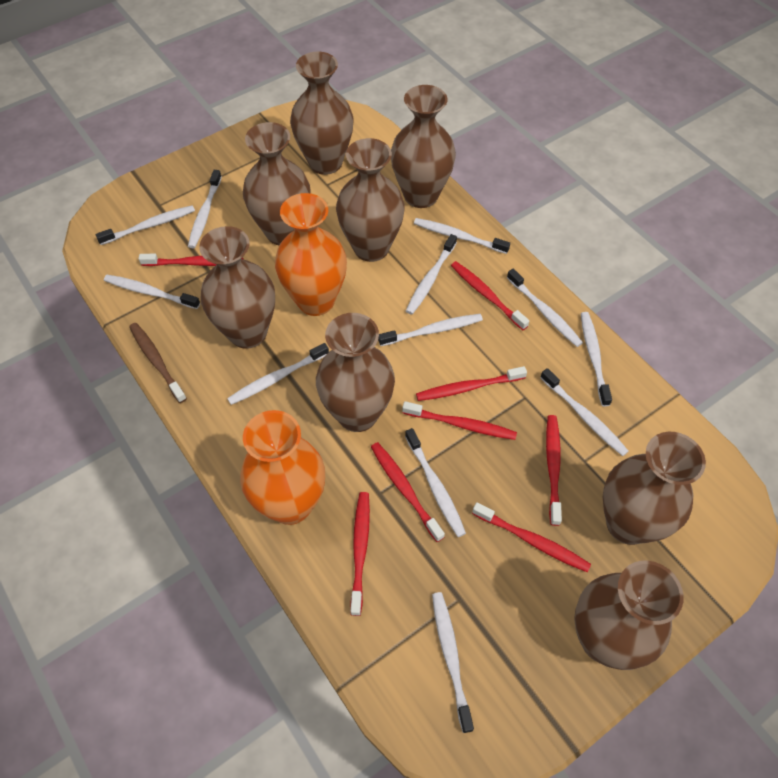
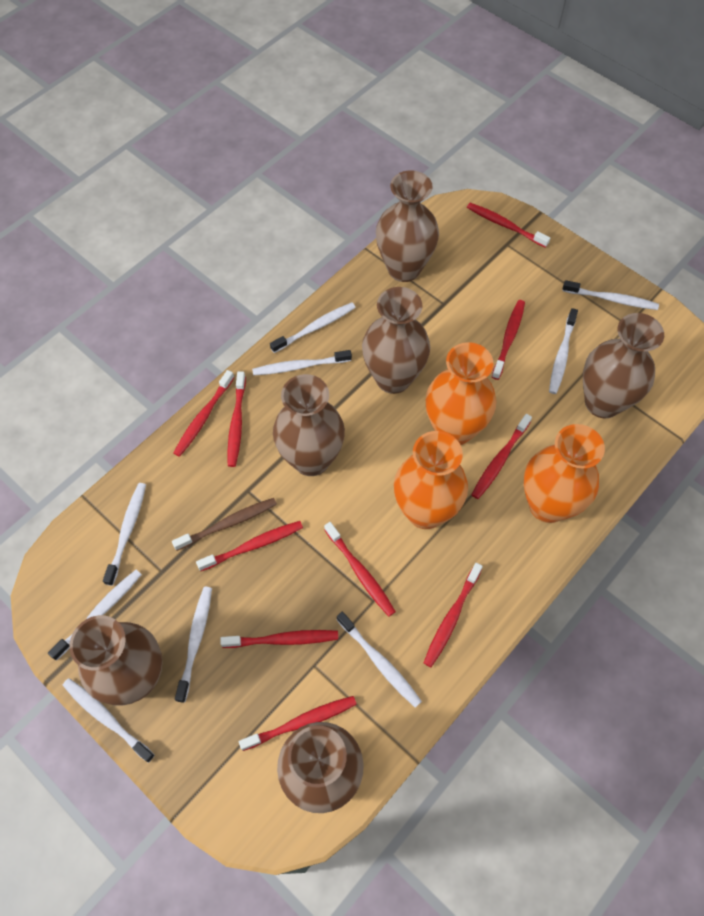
brown vase: [199,226,275,349] [243,122,311,245] [290,52,353,175] [316,313,395,432] [336,138,405,262] [391,85,456,208] [574,561,684,670] [603,432,706,545] = 8 -> [69,615,163,706] [273,374,345,476] [277,722,364,813] [362,287,430,394] [376,170,439,282] [583,313,664,418] = 6
orange vase: [240,410,325,525] [275,193,347,316] = 2 -> [394,431,468,529] [426,342,496,445] [524,424,605,523] = 3
red toothbrush: [139,254,243,266] [350,492,370,616] [371,442,445,542] [402,401,517,440] [416,366,527,401] [451,261,529,330] [472,502,591,572] [546,415,562,526] = 8 -> [173,370,234,457] [196,521,303,571] [220,630,338,648] [228,371,246,467] [239,696,357,751] [324,522,396,617] [424,563,483,667] [467,203,550,248] [471,414,532,499] [492,300,525,380] = 10
white toothbrush: [96,205,195,245] [104,275,200,309] [188,170,222,248] [227,343,329,405] [378,314,483,346] [405,428,466,537] [406,234,457,314] [414,218,510,254] [432,592,474,733] [507,269,583,347] [540,368,629,456] [581,312,612,407] = 12 -> [48,570,142,660] [63,678,155,763] [103,483,146,586] [175,587,212,703] [252,350,352,376] [270,302,356,353] [337,612,422,708] [549,308,578,394] [562,280,659,310] = 9

